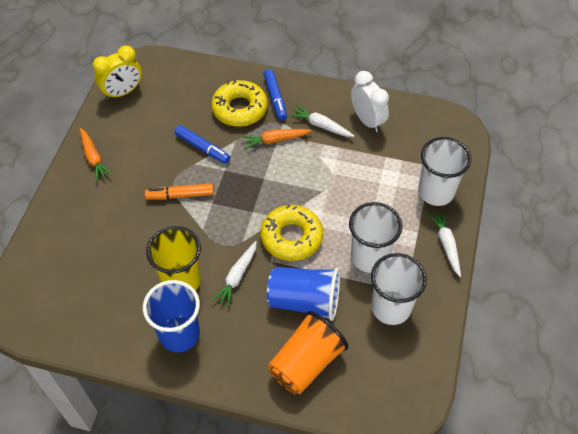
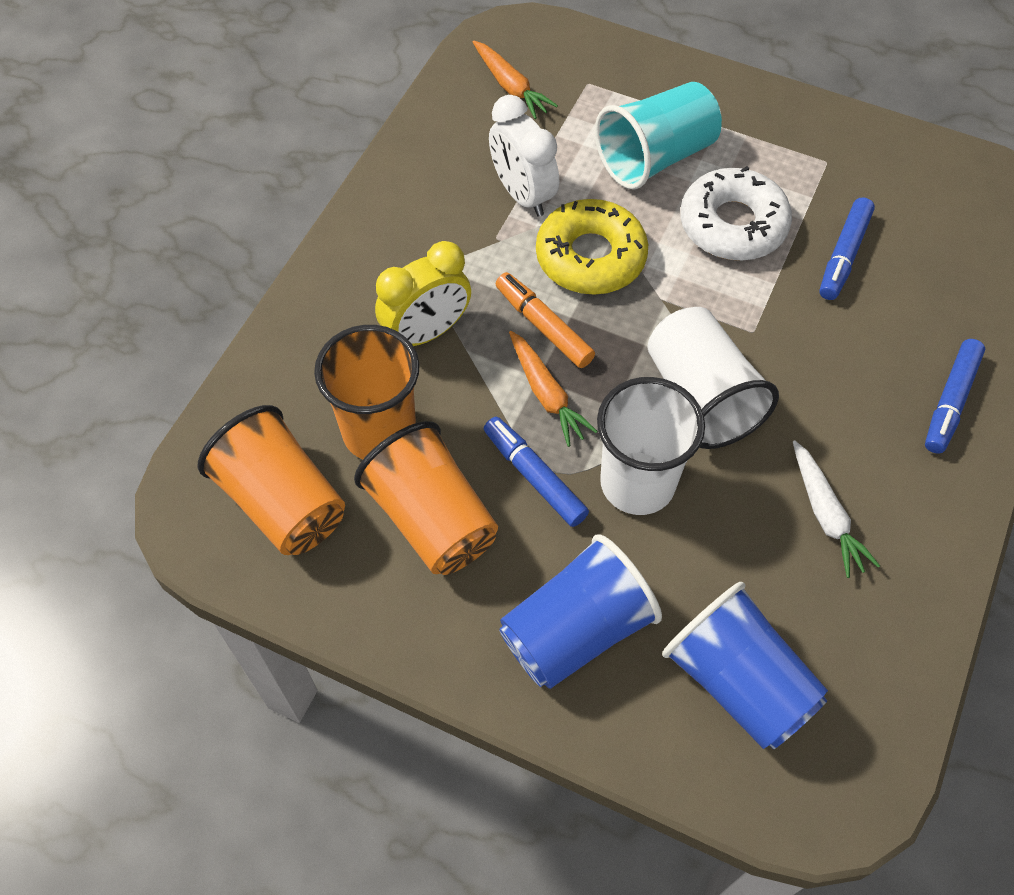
blue marker: [174,125,230,164] [263,69,287,121] = 2 -> [484,417,589,527] [819,197,875,300] [925,339,985,454] = 3
orange cup: [268,311,348,394] = 1 -> [198,405,345,555] [314,325,420,459] [354,421,498,575] = 3
turquoise cup: none = 0 -> [595,82,722,190] = 1
white carrot: [212,241,257,307] [290,105,354,137] [428,211,461,277] = 3 -> [793,440,880,578] = 1
white cup: [349,202,402,273] [371,253,427,325] [418,137,472,206] = 3 -> [597,377,705,515] [647,307,779,449] = 2
white donut: none = 0 -> [680,166,792,261] = 1
yellow cup: [146,226,201,291] = 1 -> none = 0
yellow donut: [211,80,268,127] [261,204,323,261] = 2 -> [536,199,648,295] = 1

